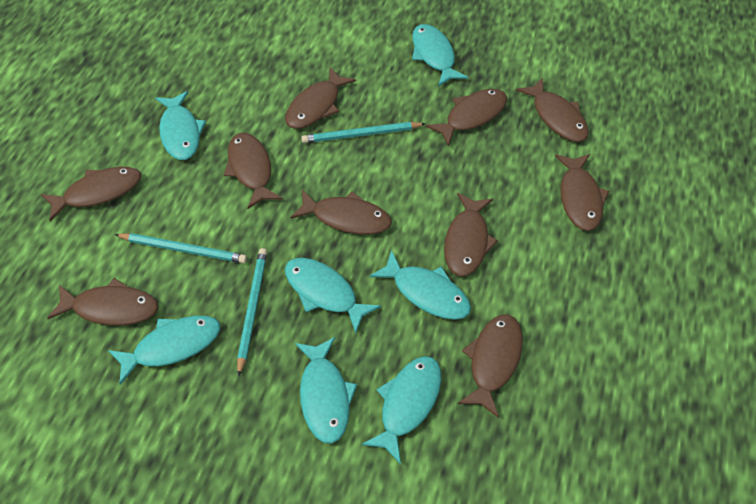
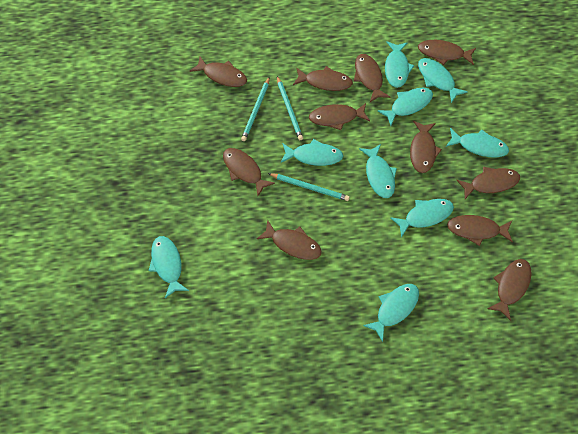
brown fish: [41,167,141,222] [47,278,158,326] [224,133,283,209] [285,67,356,129] [290,190,392,235] [426,89,507,147] [444,193,498,276] [458,314,523,418] [516,77,589,142] [555,154,609,231] = 10 -> [190,56,247,87] [223,148,275,196] [257,220,322,260] [293,66,353,91] [309,103,370,130] [354,54,390,102] [410,121,442,173] [418,40,476,65] [447,215,513,246] [456,167,520,199] [487,259,532,321] = 11
turquoise fish: [108,316,220,385] [155,91,206,160] [285,258,381,334] [295,337,357,444] [362,356,441,464] [370,250,471,320] [412,24,468,87] = 7 -> [148,236,189,298] [281,139,343,166] [359,144,397,198] [363,284,419,342] [378,88,433,125] [385,41,414,88] [390,199,454,238] [418,58,468,103] [446,128,509,157] = 9

